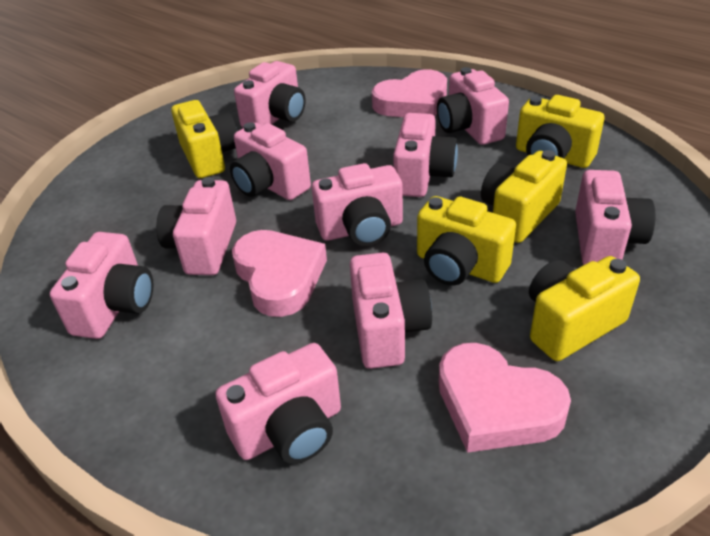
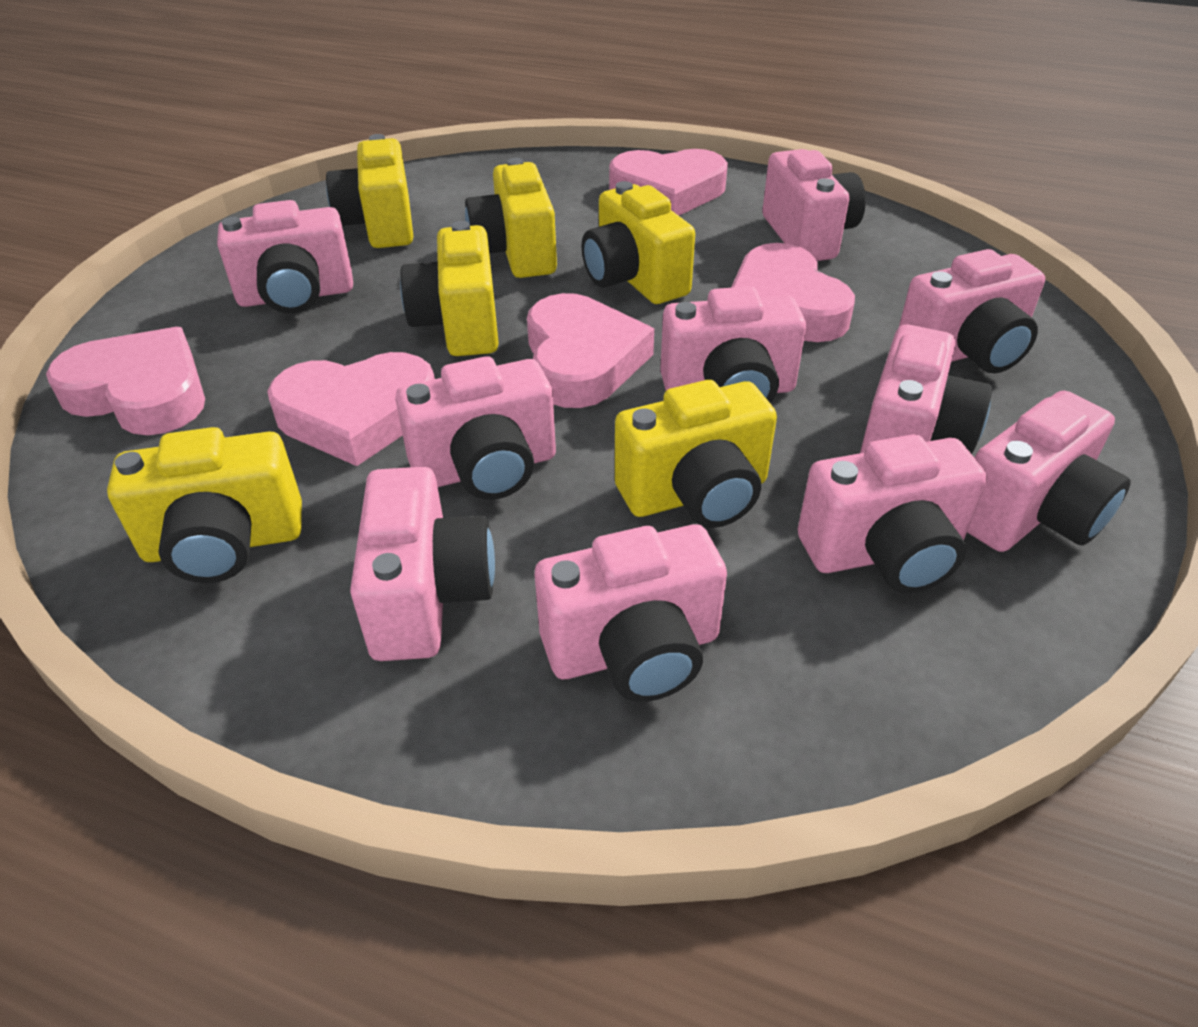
pink heart: [232,230,327,317] [372,69,447,117] [439,343,571,453] = 3 -> [46,327,205,435] [267,352,435,466] [527,293,654,408] [609,149,728,216] [731,243,855,342] = 5
yellow camera: [171,100,237,178] [417,196,516,286] [481,150,567,243] [516,95,604,168] [529,256,640,361] = 5 -> [107,427,302,583] [326,134,413,248] [400,221,499,356] [465,158,557,278] [582,181,695,304] [615,380,777,528] = 6

